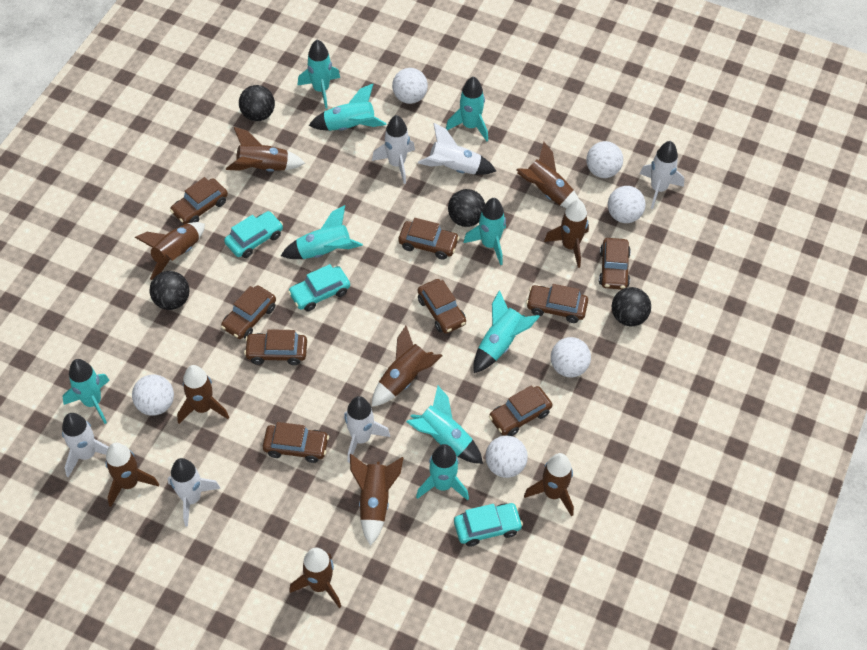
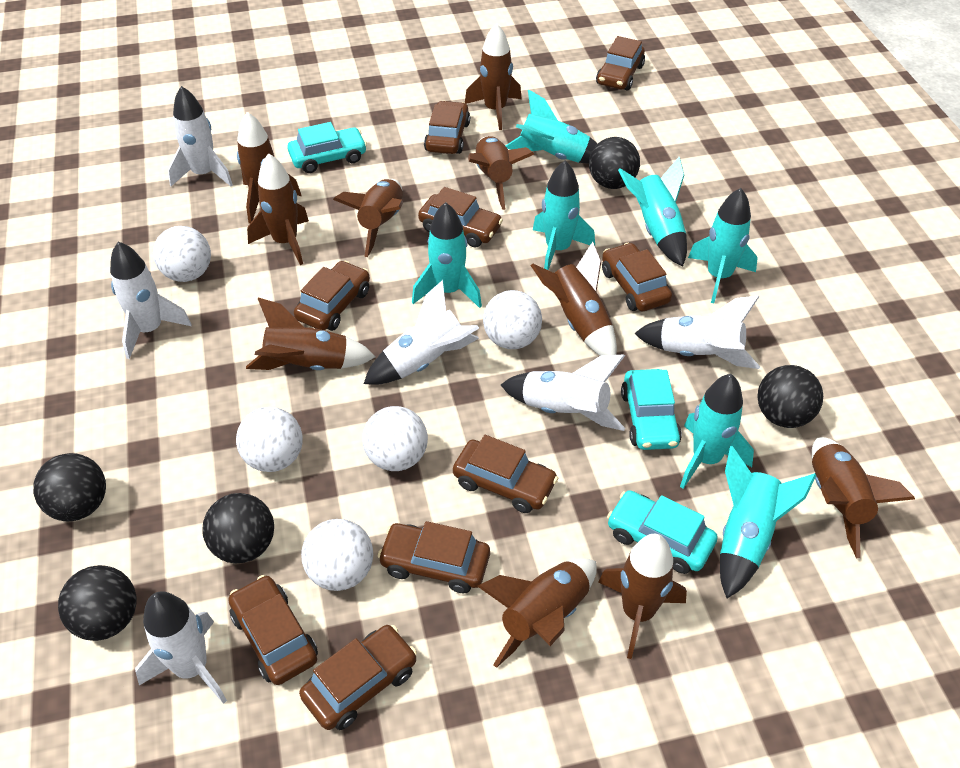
black ball: [149,271,189,310] [239,85,275,121] [448,189,485,227] [612,287,651,326] = 4 -> [33,453,106,521] [58,565,136,641] [202,493,274,564] [589,137,640,189] [757,365,823,428] = 5
turquoise rocket: [63,359,110,424] [281,205,363,259] [297,39,340,109] [309,84,386,131] [406,386,483,464] [416,444,469,500] [446,76,488,142] [463,198,506,265] [473,290,540,373] = 9 -> [412,202,482,308] [505,89,598,164] [533,161,595,270] [618,157,687,267] [680,374,754,489] [688,188,758,303] [720,446,816,598] = 7
white ball: [132,375,174,416] [392,68,428,104] [485,436,528,478] [551,337,591,377] [586,141,623,178] [608,186,646,223] = 6 -> [153,226,211,282] [236,407,303,472] [301,519,373,591] [362,406,428,471] [483,290,542,349] = 5

